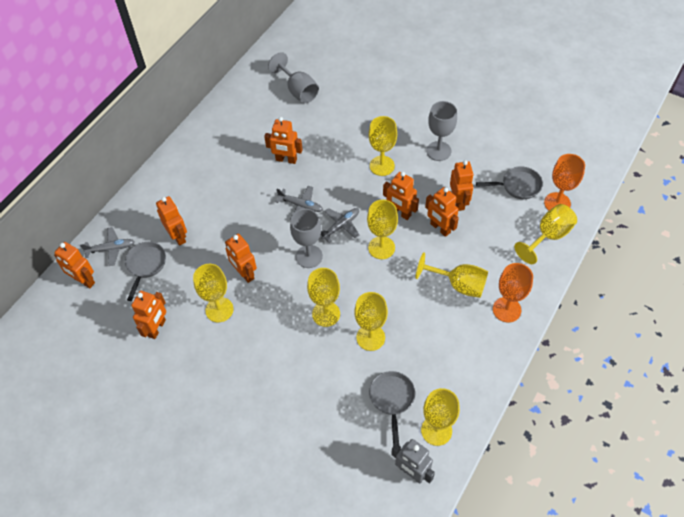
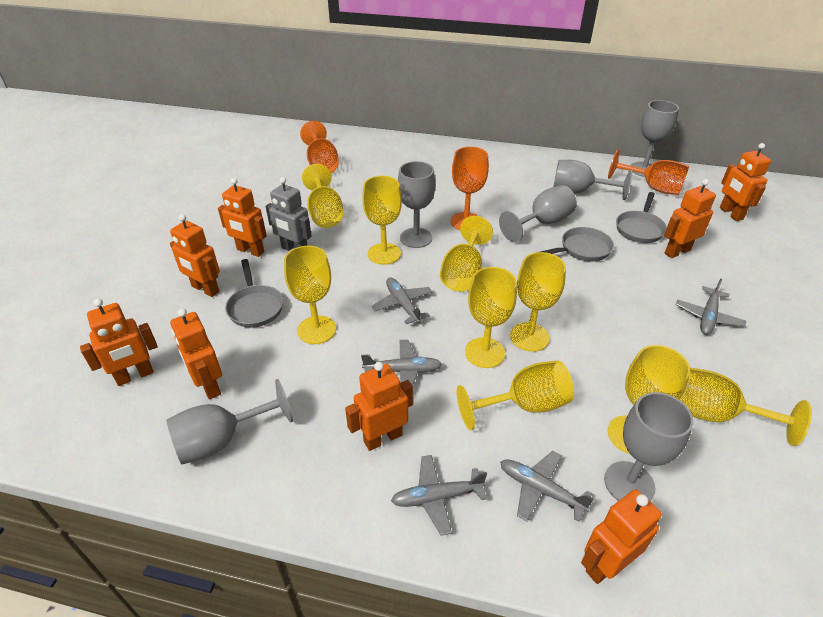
grey goblet: [268,52,319,103] [290,209,323,268] [427,101,457,161] = 3 -> [166,379,293,464] [398,161,435,248] [499,185,577,242] [553,160,632,200] [604,392,693,501] [630,100,679,177] = 6
grey plane: [80,227,135,266] [276,186,323,220] [321,208,359,243] = 3 -> [361,340,442,386] [372,277,432,324] [391,455,487,536] [500,451,594,522] [676,279,746,335] = 5
orange goblet: [493,263,533,323] [544,154,585,210] = 2 -> [300,121,339,173] [450,147,489,230] [608,150,689,195] = 3
yellow goblet: [193,264,234,322] [307,268,340,327] [354,292,388,351] [367,200,398,259] [369,116,397,176] [415,252,488,298] [421,388,460,446] [514,204,577,264] = 8 -> [284,246,336,344] [302,164,343,228] [362,176,402,265] [440,216,493,292] [457,360,574,430] [465,267,517,368] [510,252,566,352] [608,345,690,454] [680,368,812,446] = 9

